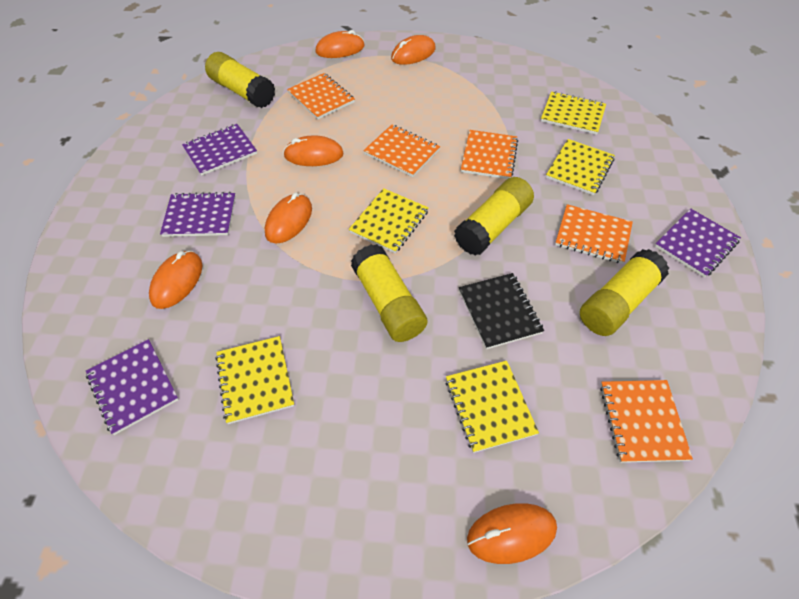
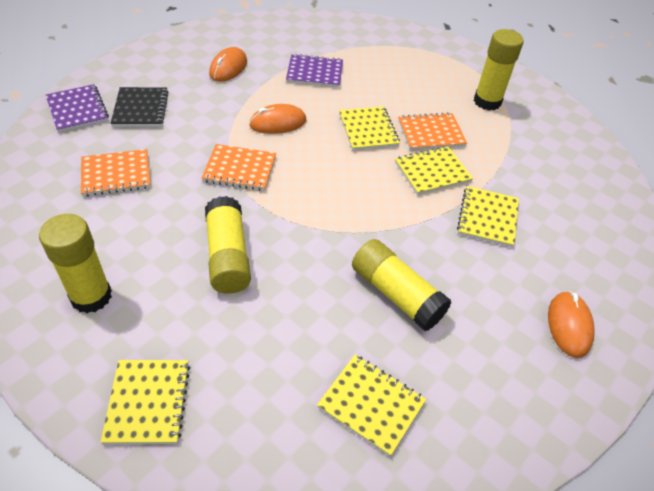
orange mouse: [149,251,202,309] [265,193,312,243] [283,135,344,166] [316,30,365,58] [391,35,436,65] [467,503,557,564] = 6 -> [209,47,247,82] [249,104,306,134] [548,291,595,358] = 3
orange notebook: [287,73,355,120] [363,125,440,177] [461,130,518,179] [555,204,633,264] [600,380,693,463] = 5 -> [81,149,151,196] [201,144,276,191] [398,112,467,150] = 3
purple notebook: [86,339,179,435] [160,192,236,237] [182,124,257,176] [655,209,741,278] = 4 -> [46,84,109,132] [286,54,343,88] = 2

